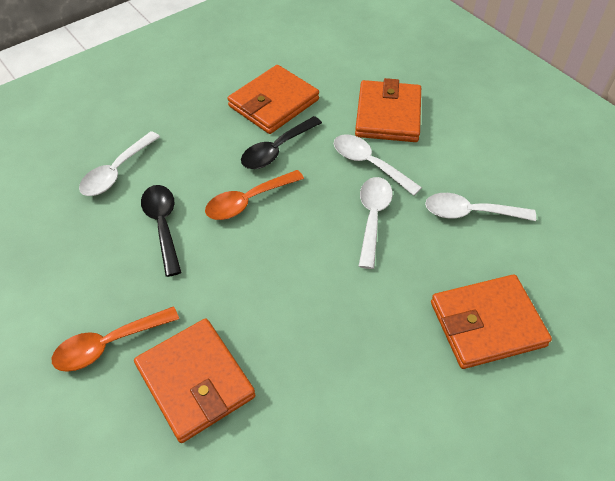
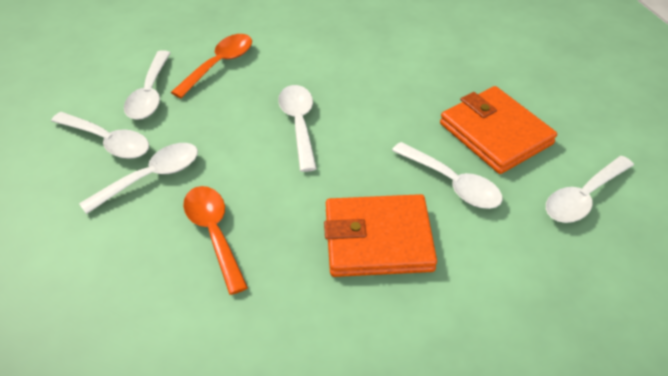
black spoon: [141,185,182,277] [241,116,322,169] = 2 -> none = 0
orange wallet: [134,318,255,443] [227,65,319,134] [355,78,421,142] [431,274,552,369] = 4 -> [324,194,437,277] [440,86,557,174] = 2
white spoon: [79,131,160,196] [334,134,422,196] [359,177,393,269] [425,193,536,221] = 4 -> [51,112,149,159] [79,143,198,214] [124,50,171,120] [278,85,317,172] [392,142,503,209] [546,156,634,223] = 6

